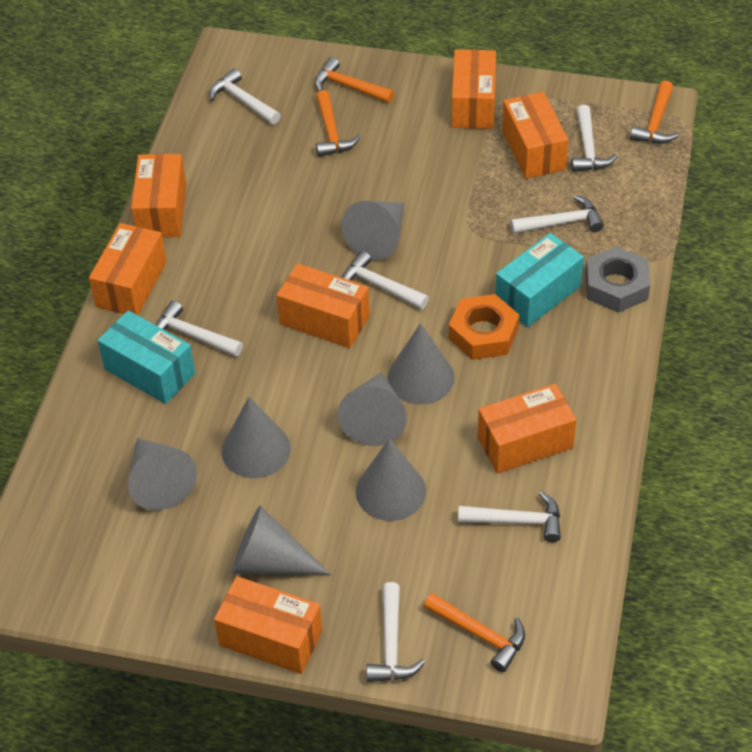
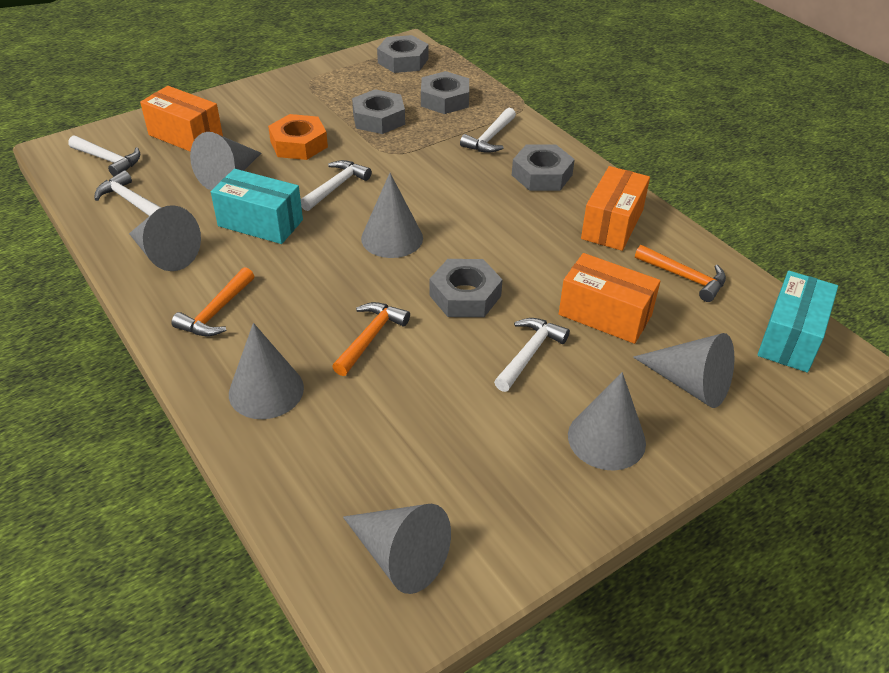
grey nut: [585,246,650,313] = 1 -> [352,89,405,134] [377,35,428,73] [421,71,469,114] [429,259,503,317] [512,145,575,191] = 5
orange box: [89,223,167,315] [131,154,186,238] [214,576,322,674] [277,263,370,348] [451,49,496,129] [478,384,577,473] [502,92,568,179] = 7 -> [140,86,223,152] [559,253,661,344] [581,166,650,251] = 3
orange hammer: [315,57,394,103] [316,90,360,157] [423,593,525,672] [630,80,679,144] = 4 -> [171,267,254,336] [332,302,410,376] [635,245,726,302] = 3
white hammer: [156,301,243,357] [209,68,281,125] [342,251,429,309] [366,582,425,682] [458,491,561,542] [510,195,604,234] [571,105,618,172] = 7 -> [68,135,140,176] [95,170,162,216] [301,160,372,211] [460,108,516,153] [494,318,570,392] = 5

